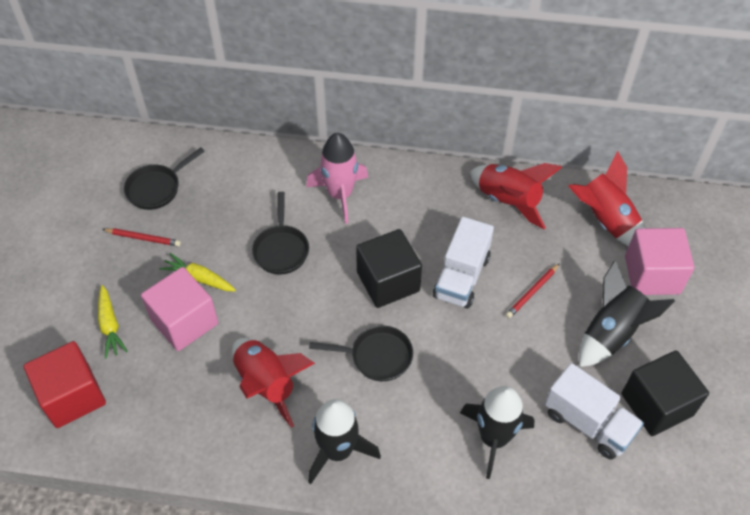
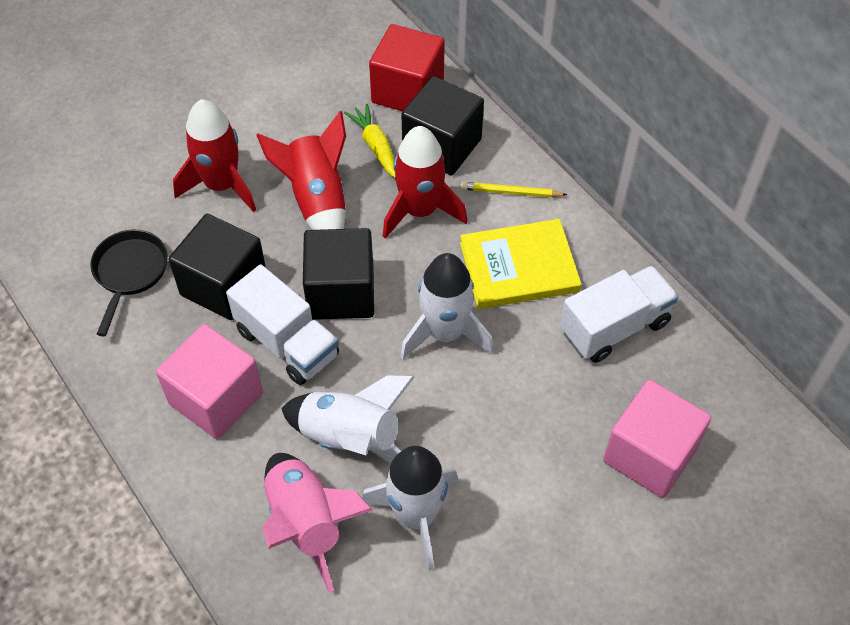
black cube: [356,229,422,308] [622,350,709,436] = 2 -> [168,214,266,320] [303,228,374,320] [401,76,484,175] = 3
black pan: [124,148,205,210] [252,192,309,274] [309,326,413,381] = 3 -> [90,230,168,337] = 1
black rocket: [308,399,381,484] [460,386,535,479] [579,260,675,367] = 3 -> none = 0
red pencil: [102,228,181,246] [506,263,560,318] = 2 -> none = 0
white rocket: none = 0 -> [281,375,415,463] [362,446,458,571] [400,253,494,360] = 3
yellow book: none = 0 -> [460,219,581,309] = 1
yellow carrot: [98,285,128,359] [159,253,236,291] = 2 -> [344,104,395,178] = 1
yellow pencil: none = 0 -> [461,182,567,197] = 1

